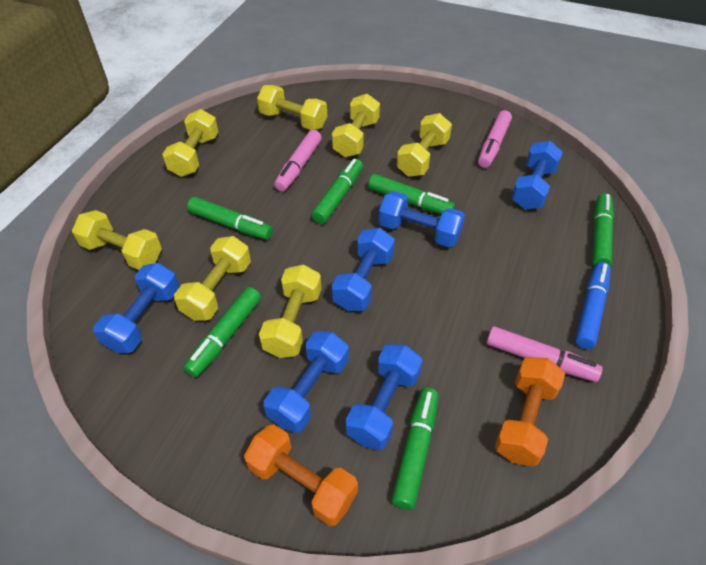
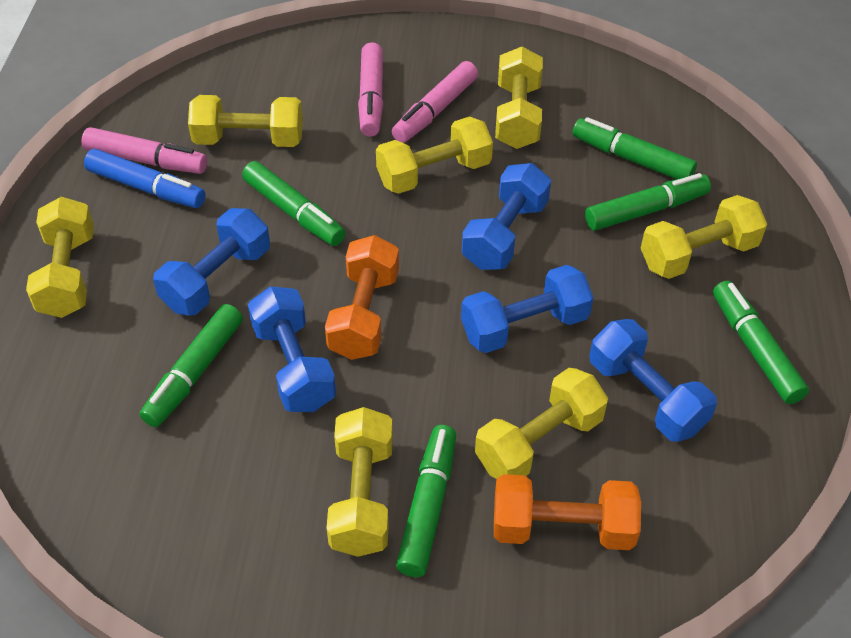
blue dumbbell: [93,263,179,353] [264,331,348,433] [332,228,395,311] [346,344,422,450] [378,191,465,247] [512,141,563,210] = 6 -> [153,208,270,315] [248,286,336,412] [461,265,593,353] [462,163,551,270] [589,319,717,442] = 5

